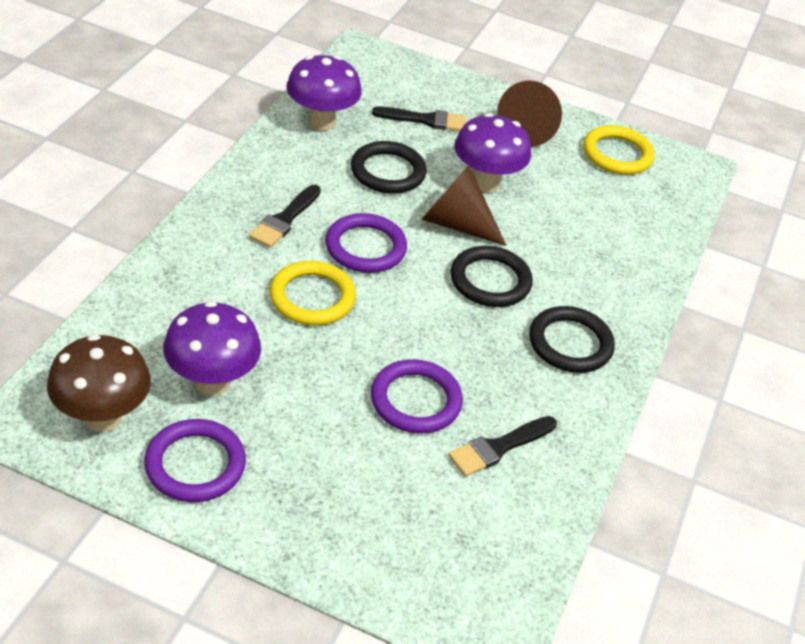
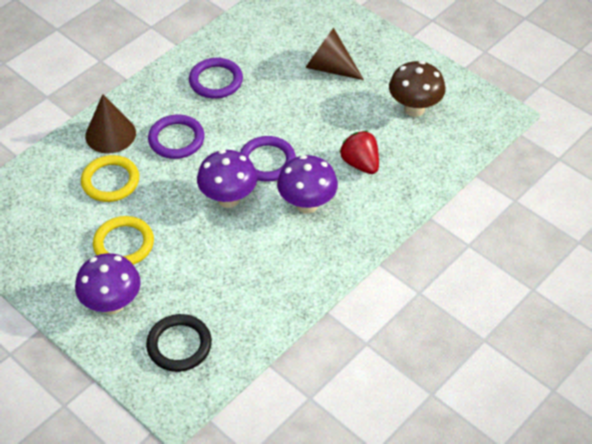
black brush: [249,185,321,248] [372,106,466,131] [448,416,557,477] = 3 -> none = 0
black ring: [351,141,427,194] [451,246,533,307] [529,306,615,373] = 3 -> [146,314,212,372] = 1
red strawberry: none = 0 -> [340,131,379,174] = 1

